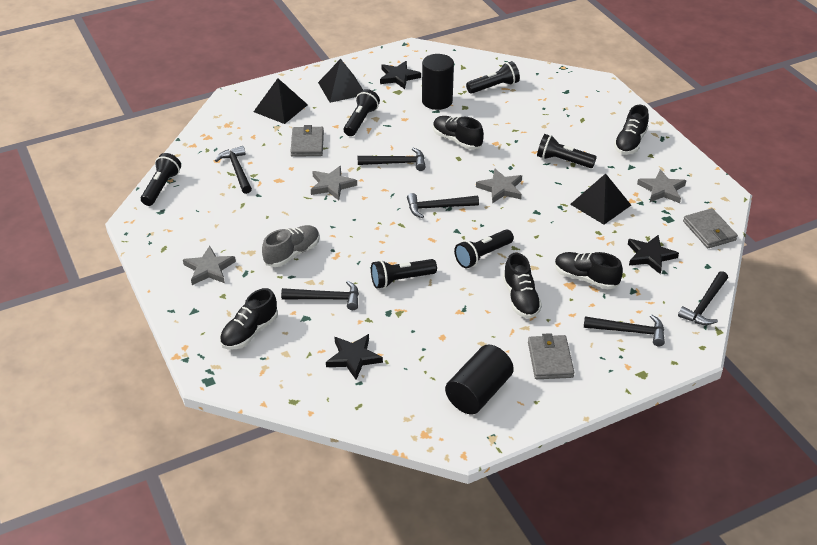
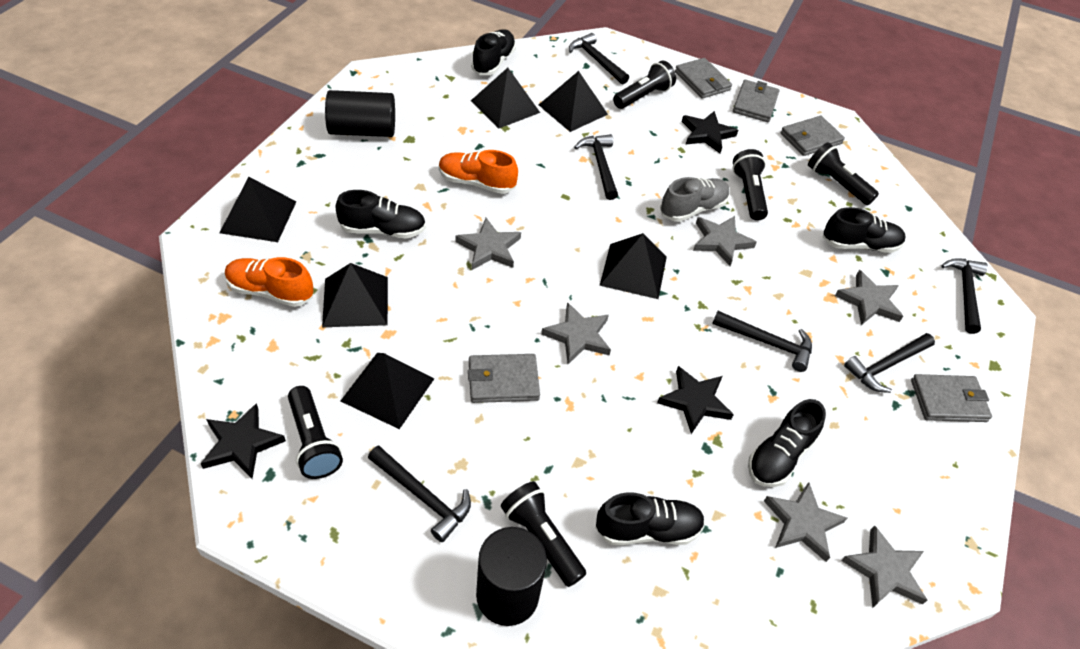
black flashlight: [141,153,181,206] [344,89,380,136] [371,259,437,289] [454,229,514,268] [466,61,520,94] [537,134,597,168] = 6 -> [288,386,343,479] [501,481,586,587] [613,61,676,109] [733,149,768,221] [808,142,879,205] = 5
black pyramid: [254,78,308,124] [318,59,363,103] [570,173,631,225] = 3 -> [219,177,297,242] [322,263,388,327] [341,353,434,429] [471,68,540,129] [539,71,608,132] [600,233,667,299] = 6
grey star: [183,246,236,285] [311,166,357,200] [476,168,522,204] [637,169,686,203] = 4 -> [455,218,521,270] [541,302,611,364] [693,216,757,266] [764,482,847,562] [835,270,903,325] [841,525,927,608] = 6
grey wallet: [290,125,324,157] [528,333,574,379] [683,208,738,248] = 3 -> [468,354,540,403] [675,58,732,99] [733,80,779,122] [781,116,845,156] [911,374,992,422] = 5
orange shoe: none = 0 -> [225,257,313,307] [439,150,518,194] = 2

